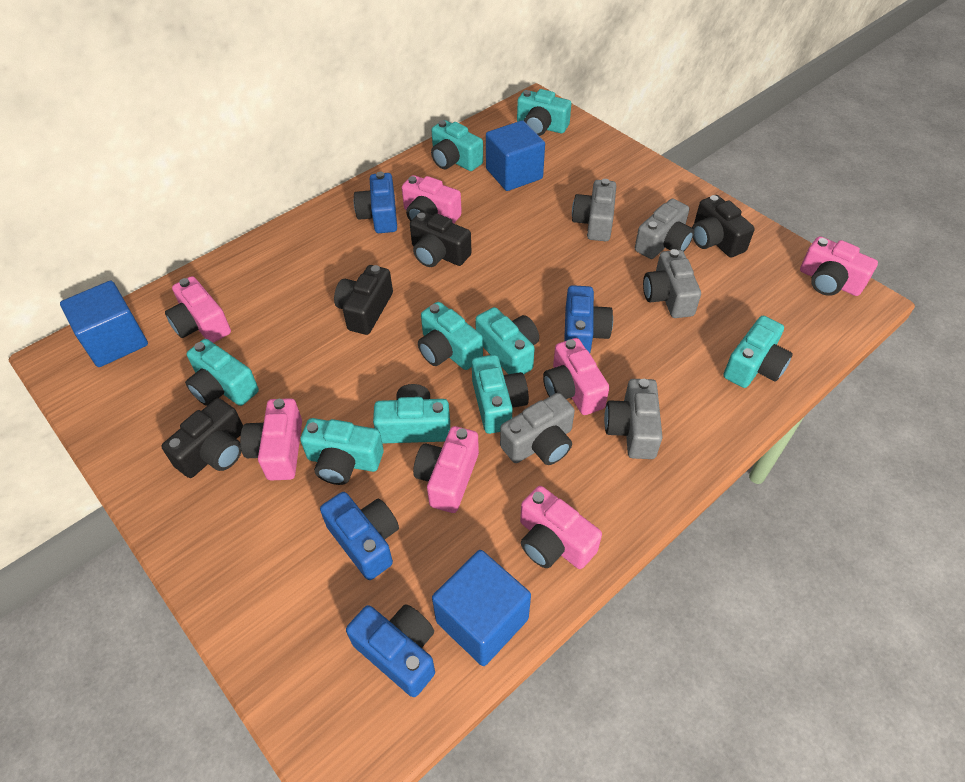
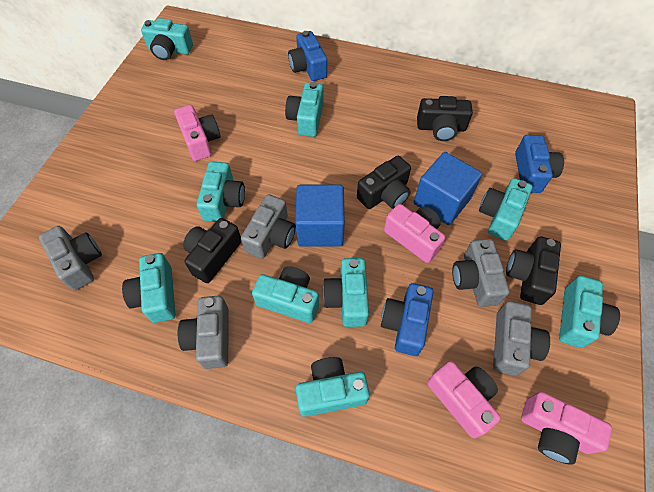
blue camera: [320,492,399,580] [346,604,435,697] [354,172,397,233] [564,285,613,353] = 4 -> [288,31,327,81] [381,283,433,356] [515,135,564,193] = 3
blue cube: [60,281,148,367] [432,550,531,666] [486,120,545,191] = 3 -> [295,185,345,247] [414,152,482,225] = 2
pink camera: [165,276,231,343] [240,398,302,480] [402,175,462,223] [413,426,479,513] [520,486,602,569] [543,338,609,415] [800,236,878,296] = 7 -> [174,105,221,161] [384,204,445,263] [427,361,501,439] [521,392,612,465] = 4

